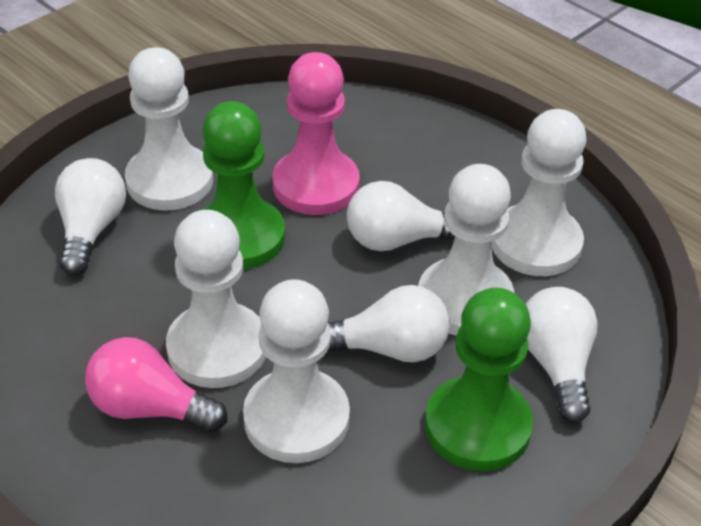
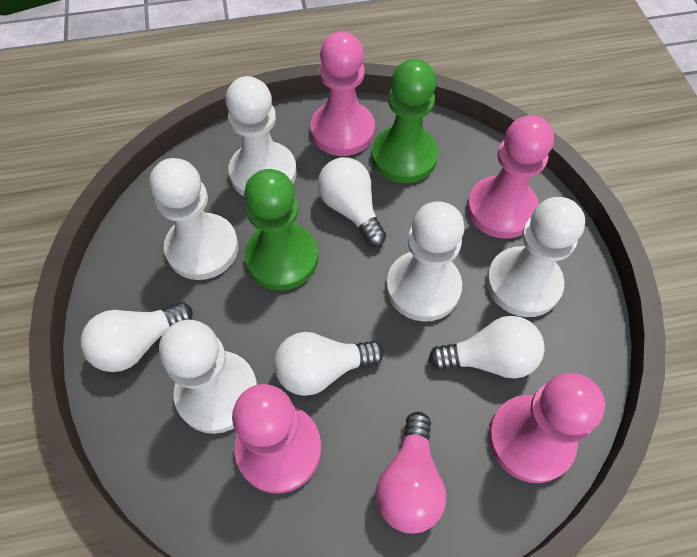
pink pawn: [273,52,360,215] = 1 -> [232,384,321,493] [311,31,375,156] [467,115,554,239] [489,373,605,483] = 4

